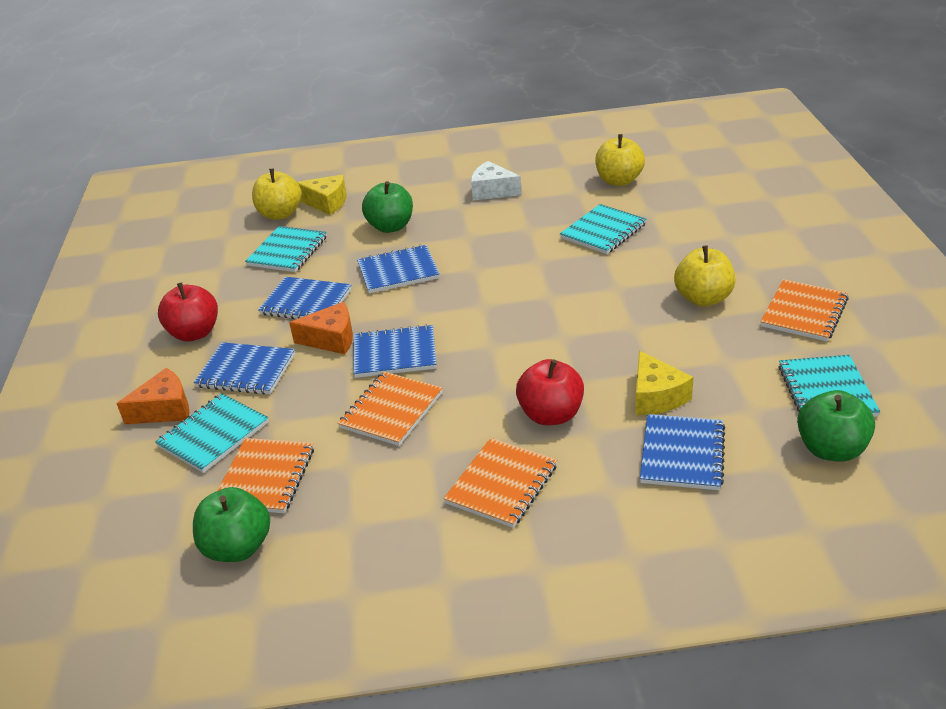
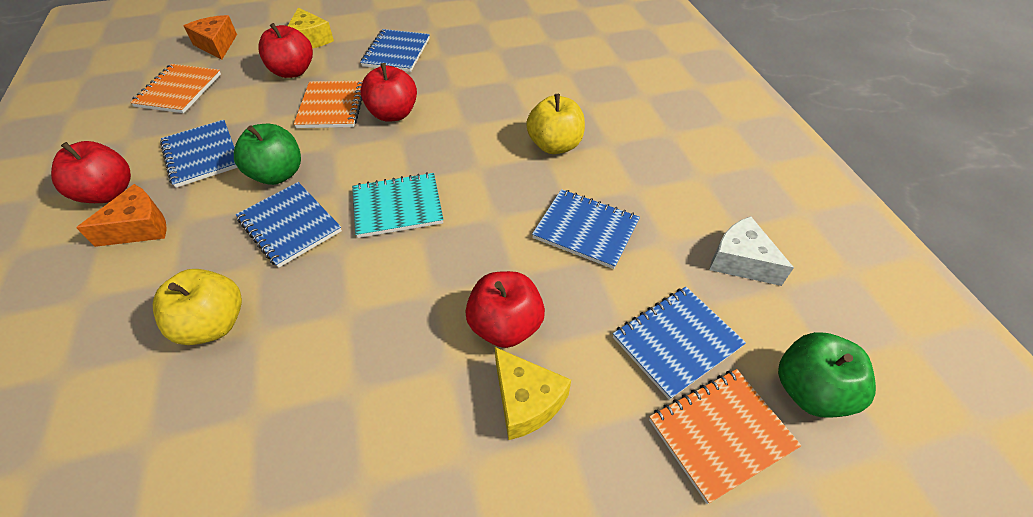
green apple: [193,487,270,562] [362,181,413,233] [797,390,875,462] = 3 -> [234,124,301,185] [778,332,876,418] = 2
orange notebook: [217,438,314,513] [338,372,442,446] [444,438,557,528] [761,279,849,341] = 4 -> [130,64,221,113] [294,81,363,128] [649,369,802,504] = 3
red apple: [158,282,218,342] [516,359,584,425] = 2 -> [51,141,131,203] [258,23,313,78] [360,63,417,122] [466,271,545,348] = 4
turquoise notebook: [155,393,269,473] [245,226,327,272] [560,204,647,254] [778,355,880,417] = 4 -> [352,172,444,238] = 1
yellow apple: [252,169,302,220] [595,134,645,186] [674,245,736,306] = 3 -> [153,269,242,345] [526,94,585,154] = 2

